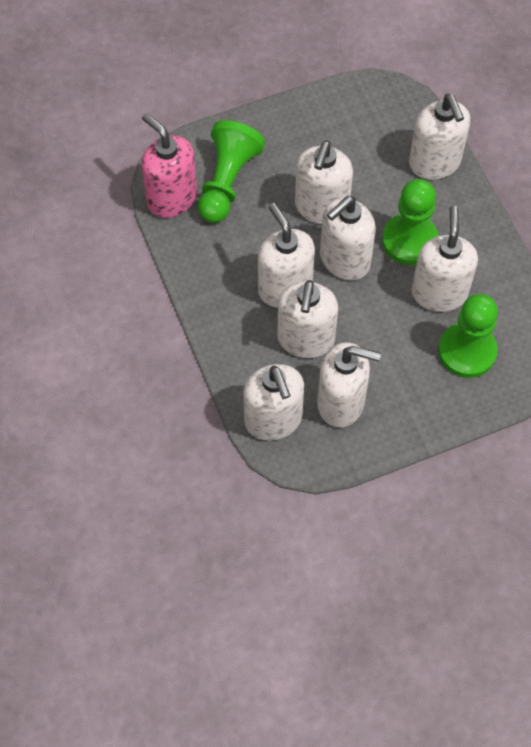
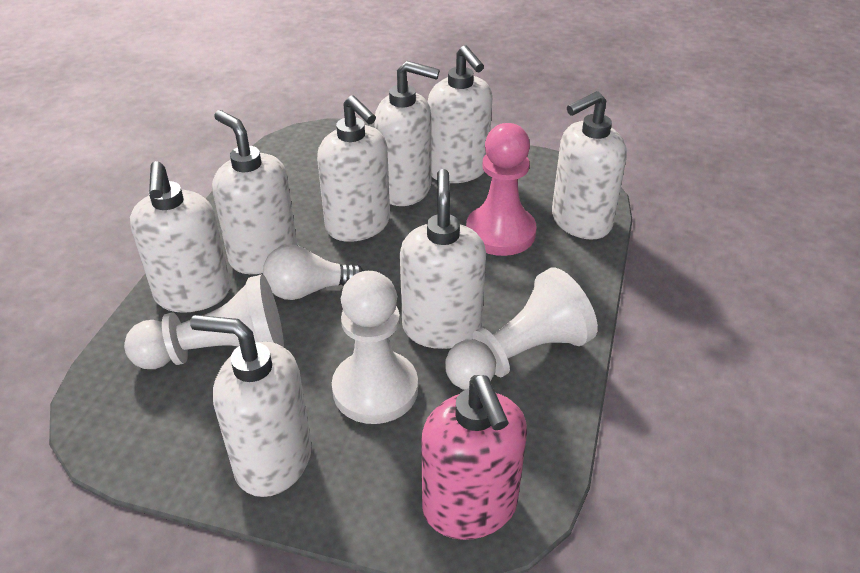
green pawn: [198,120,265,223] [382,179,438,265] [438,294,498,378] = 3 -> none = 0
pink pawn: none = 0 -> [466,123,536,256] = 1
white light bulb: none = 0 -> [263,245,364,300] = 1
white pawn: none = 0 -> [124,274,284,369] [332,271,418,424] [445,268,598,390] = 3

